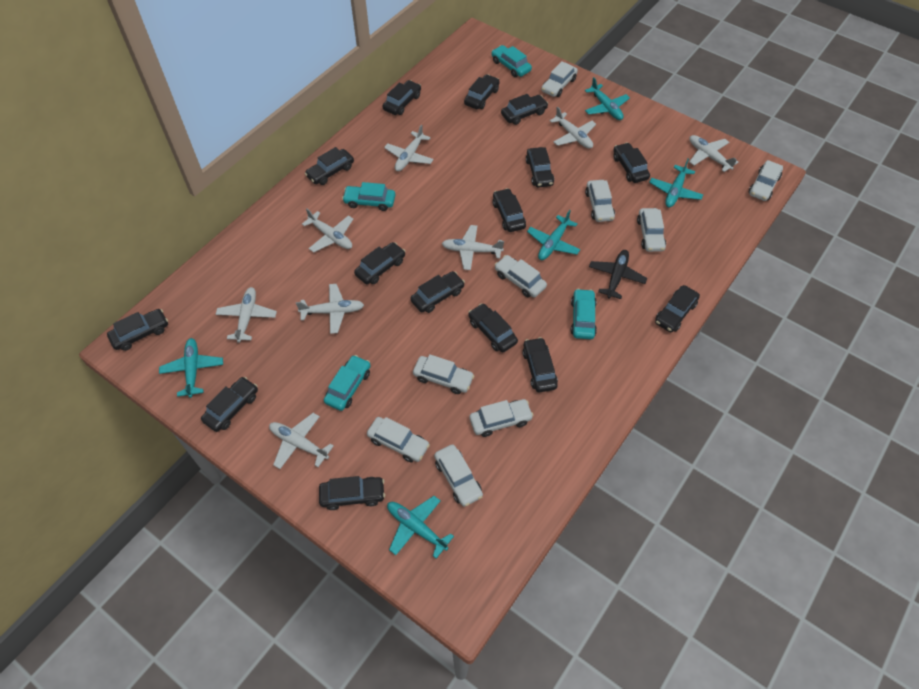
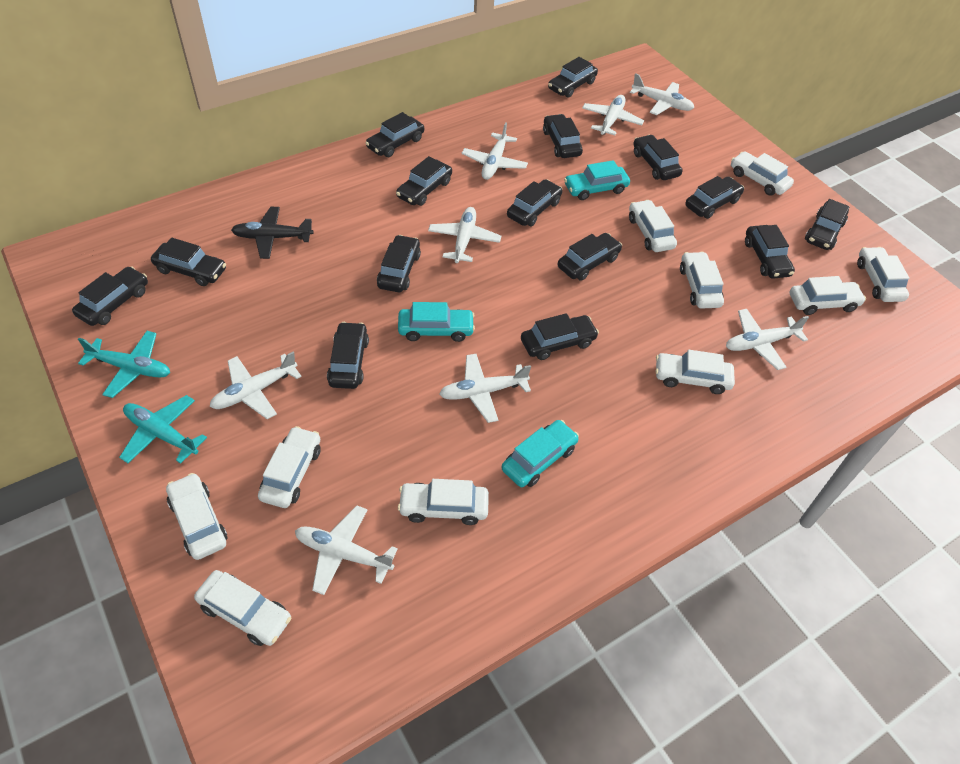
turquoise car: [324,355,371,411] [342,182,395,211] [491,45,532,77] [571,289,597,339] = 4 -> [398,302,475,342] [501,420,579,487] [564,160,630,200] = 3
turquoise plane: [159,338,223,398] [387,496,454,559] [527,210,581,260] [585,77,630,120] [649,159,703,208] = 5 -> [78,331,170,398] [119,395,207,464] = 2
white car: [367,417,430,462] [413,354,474,394] [434,445,483,507] [470,399,534,437] [495,255,547,297] [541,61,578,97] [585,180,615,222] [637,208,666,252] [748,160,783,201] = 9 -> [166,473,227,560] [194,570,291,646] [258,426,321,508] [398,479,489,525] [629,200,677,252] [656,350,735,394] [680,252,724,309] [731,152,794,196] [790,276,866,315] [857,247,909,302] = 10

